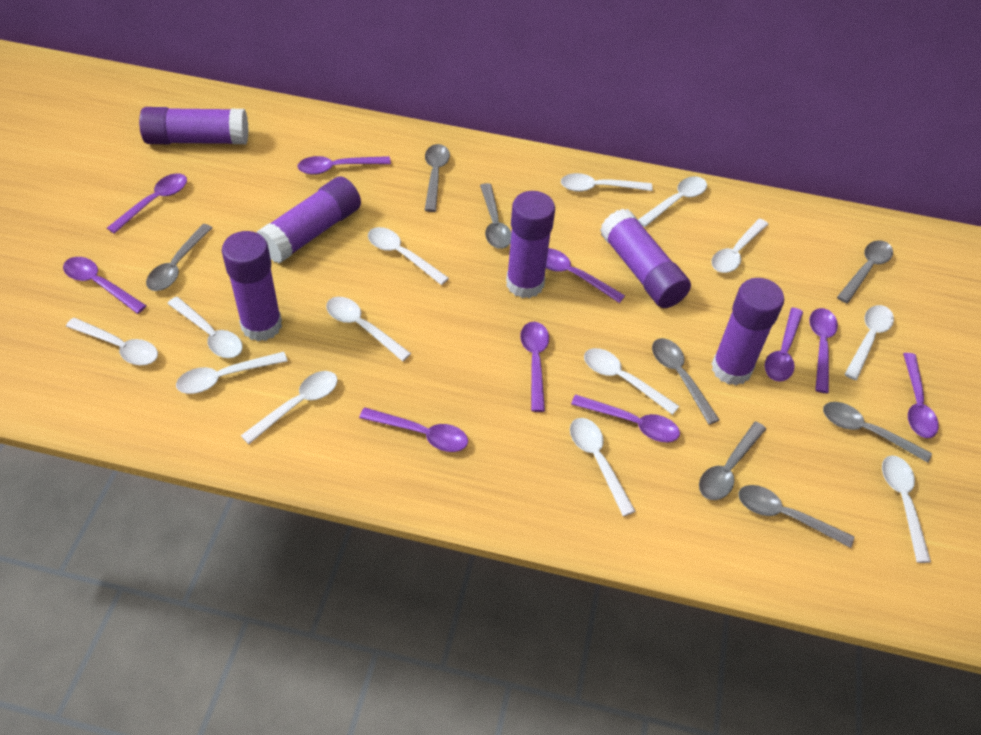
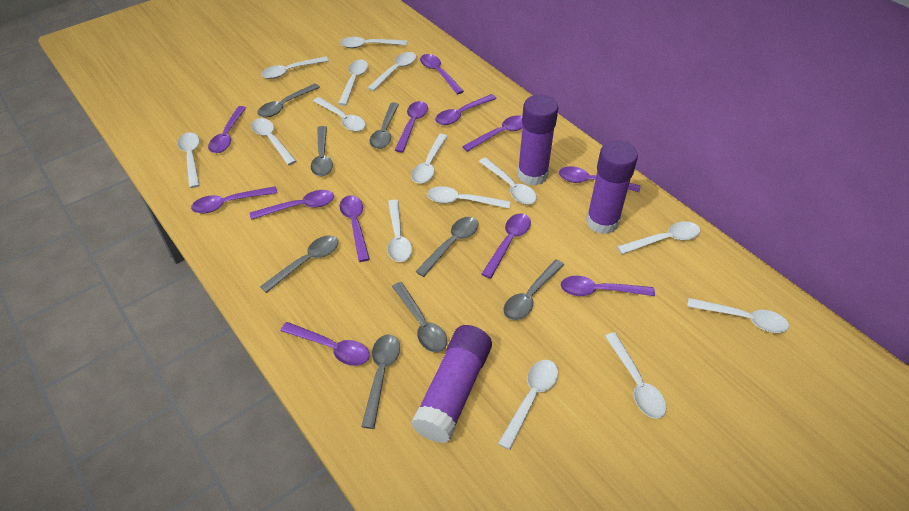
purple glue stick: [139,107,248,144] [222,231,282,341] [257,177,361,263] [506,191,555,298] [600,209,691,308] [712,278,784,386] = 6 -> [411,325,492,443] [518,95,558,186] [586,141,638,234] = 3
purple spoon: [63,257,147,314] [107,173,187,234] [297,156,391,175] [359,407,468,452] [520,322,549,412] [546,248,625,303] [571,394,680,442] [764,307,803,382] [809,308,838,393] [903,353,939,438] = 10 -> [191,186,277,213] [208,106,246,153] [250,190,334,220] [280,322,370,366] [339,195,370,262] [395,101,428,153] [420,54,464,94] [435,94,497,125] [462,115,523,152] [482,213,531,279] [559,166,640,192] [561,276,655,296] = 12
white spoon: [66,318,158,365] [167,297,243,358] [176,352,287,394] [241,371,338,444] [326,297,411,361] [368,227,449,285] [561,173,653,192] [570,418,636,516] [584,348,679,415] [638,176,707,227] [711,219,768,273] [844,305,894,380] [882,455,931,563] = 13 -> [178,132,200,188] [251,118,296,165] [261,56,329,79] [313,97,366,132] [338,60,368,106] [340,37,407,48] [368,52,416,91] [388,200,412,262] [411,134,448,184] [427,186,511,209] [479,158,537,204] [498,360,558,450] [605,332,666,419] [617,221,700,254] [687,298,789,333] = 15

